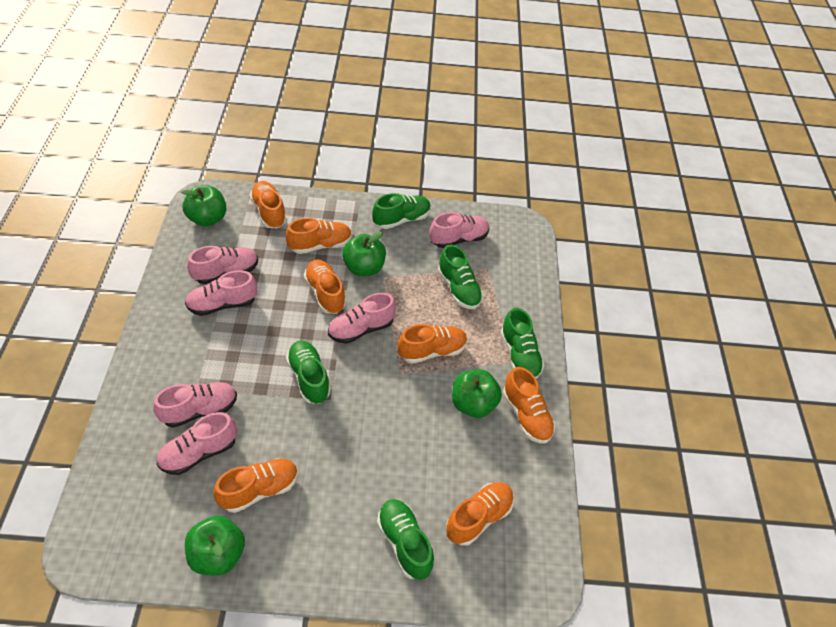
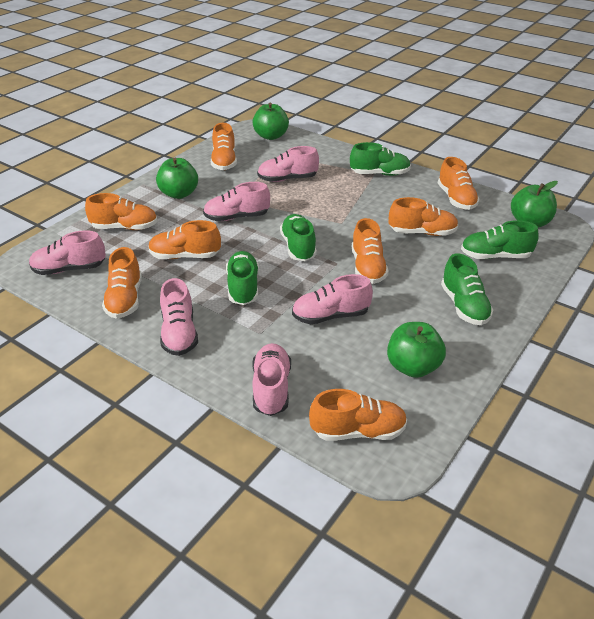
orange shoe: [213,458,298,513] [250,181,287,228] [286,218,352,254] [304,260,346,314] [398,324,467,364] [446,482,514,546] [503,367,555,443] = 7 -> [85,193,158,230] [102,247,142,319] [148,220,221,259] [211,123,237,170] [309,389,407,441] [352,218,389,284] [389,197,459,236] [438,157,480,210] = 8

